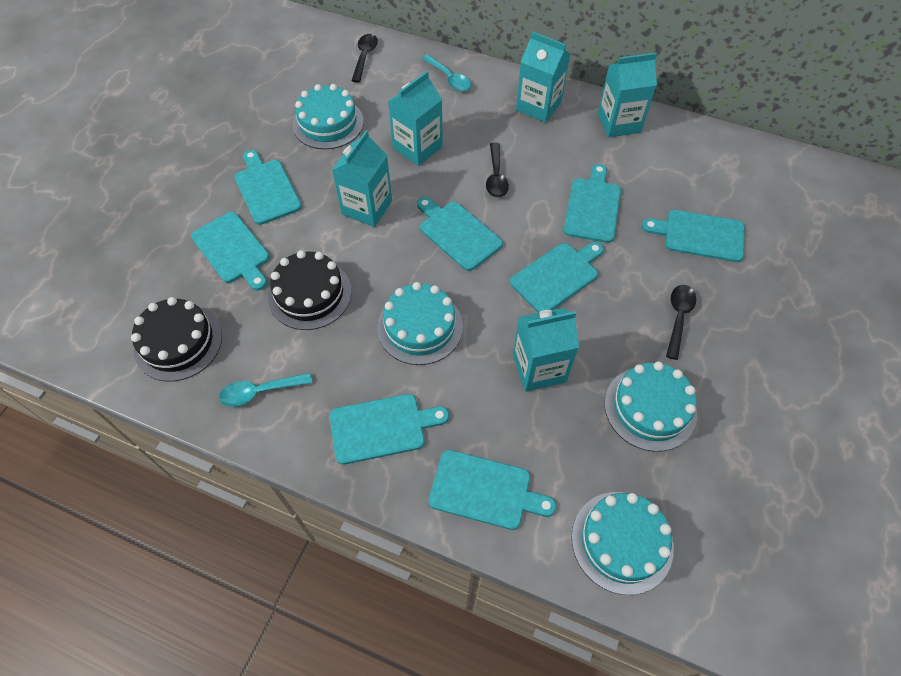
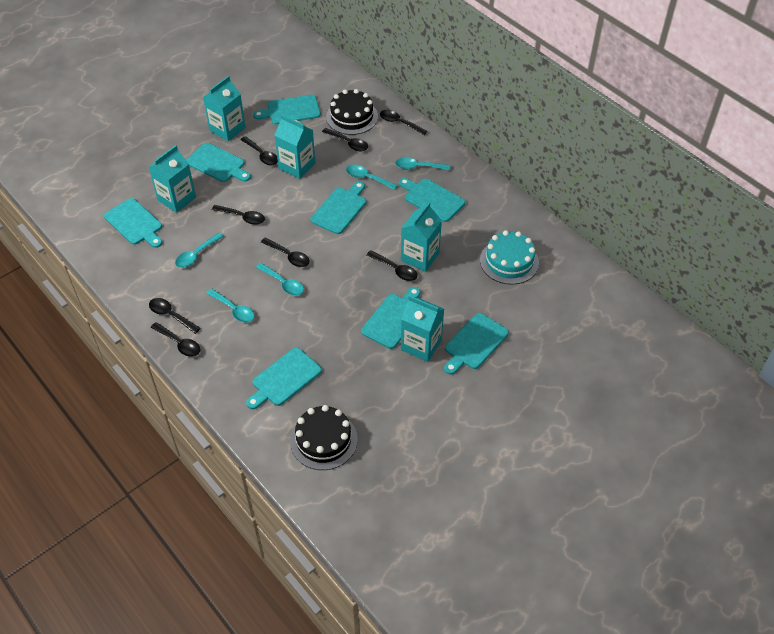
black spoon: [351,34,378,83] [486,142,509,198] [666,285,696,360] = 3 -> [149,298,200,334] [151,322,201,357] [212,205,265,225] [240,136,278,166] [261,238,310,267] [322,128,368,151] [367,250,418,281] [380,110,427,135] = 8
turquoise cake: [292,84,364,149] [377,282,463,365] [572,492,674,595] [604,362,697,452] = 4 -> [480,230,539,285] = 1
turquoise spoon: [219,373,312,407] [422,55,471,92] = 2 -> [175,233,224,268] [206,288,255,322] [256,263,304,296] [346,165,398,190] [395,157,450,170] = 5

